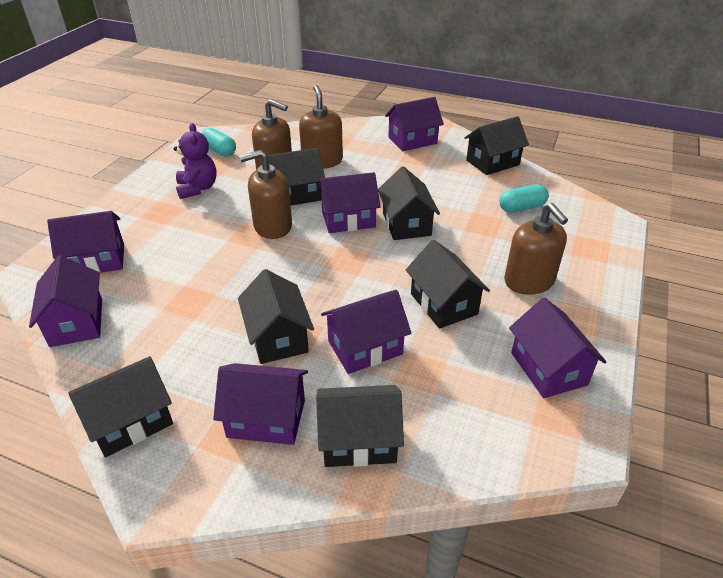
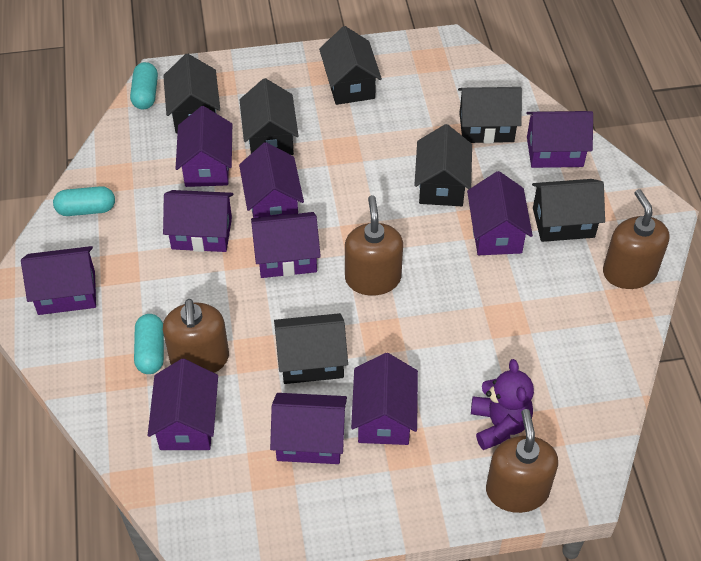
purple house: [29,255,102,347] [47,211,124,273] [213,363,308,445] [317,172,380,233] [321,290,411,374] [385,97,444,151] [509,298,606,398] = 7 -> [21,246,96,315] [148,359,218,450] [163,190,233,252] [176,106,232,187] [239,142,304,218] [251,212,321,278] [270,393,347,464] [351,353,418,445] [467,171,533,255] [527,111,593,168] = 10
turquoise capsule: [201,128,236,156] [499,185,549,213] = 2 -> [53,186,115,216] [130,62,158,109] [134,314,164,374] = 3

